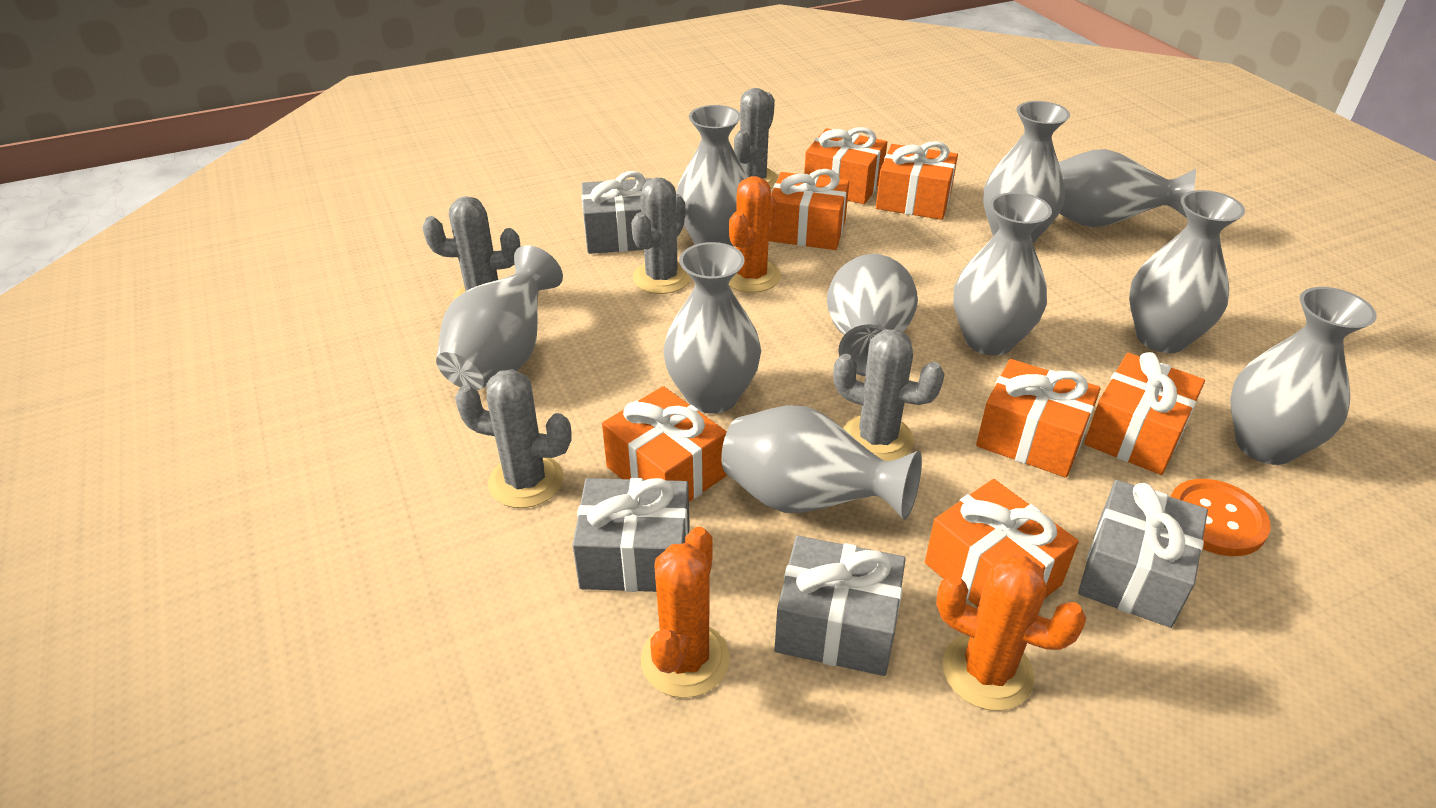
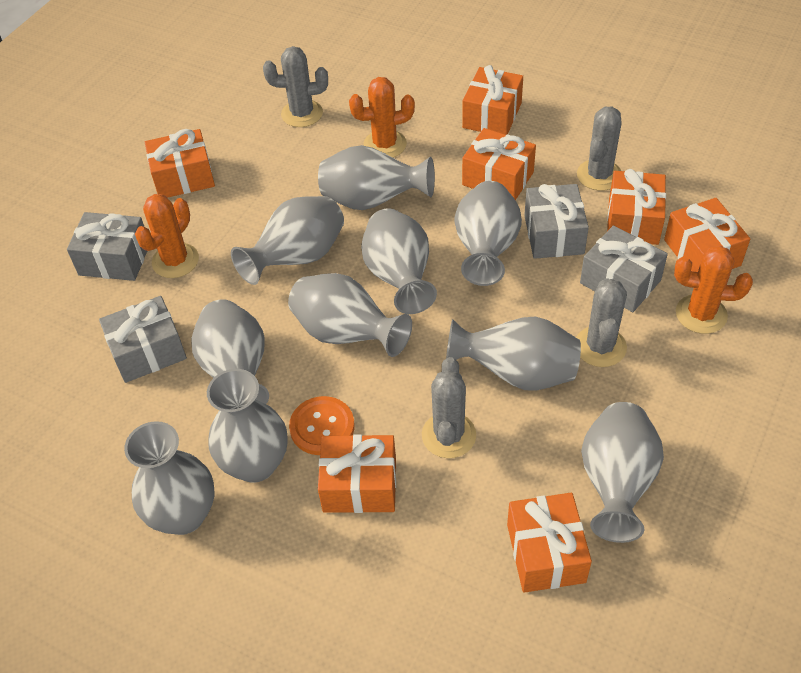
grey cactus: [423,196,520,300] [455,369,572,508] [631,178,691,294] [734,88,778,189] [833,329,945,461] = 5 -> [263,46,328,127] [422,357,476,458] [576,278,627,367] [577,107,622,191] = 4

